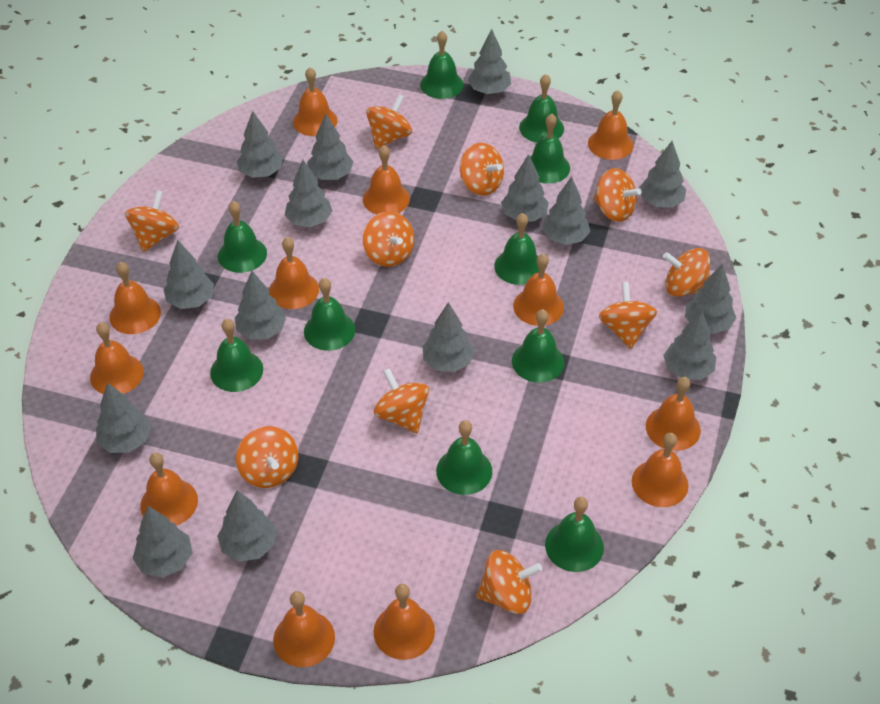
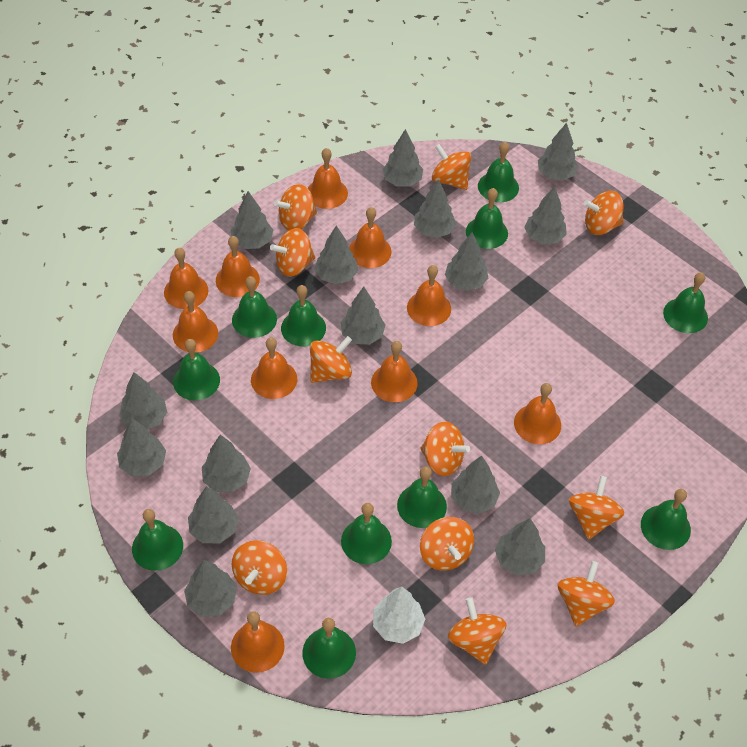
green bell: [210,319,263,392] [218,201,267,273] [304,278,355,351] [420,31,464,99] [436,420,492,495] [494,213,539,285] [512,309,564,383] [519,74,564,143] [530,114,570,184] [545,497,604,572] = 10 -> [132,509,183,571] [173,339,220,400] [232,276,277,338] [281,285,326,346] [302,618,356,679] [341,503,392,564] [397,467,447,528] [466,188,508,249] [478,142,519,202] [641,489,691,550] [663,272,708,333] = 11
orange bell: [90,322,144,394] [109,262,161,334] [140,453,198,526] [269,237,319,309] [273,591,335,667] [293,67,337,136] [363,145,410,214] [374,584,435,660] [513,253,564,326] [588,90,633,160] [632,433,689,507] [646,377,701,451] = 12 -> [164,248,208,309] [173,291,218,353] [216,236,260,297] [231,611,285,673] [251,337,297,399] [308,148,348,209] [349,207,392,268] [371,341,418,402] [407,265,451,326] [514,383,561,444] = 10
orange spinning top: [125,190,179,252] [236,426,298,488] [363,212,414,267] [366,94,412,149] [374,368,429,433] [460,143,504,196] [476,550,542,614] [593,168,642,222] [599,282,657,349] [663,248,710,297] = 10 -> [232,540,287,595] [270,228,315,277] [274,184,317,231] [310,336,352,383] [420,421,470,476] [420,517,474,571] [432,144,471,190] [448,597,506,665] [558,561,615,626] [569,476,624,540] [584,191,624,235] = 11
white tree: none = 0 -> [373,586,425,644] = 1

